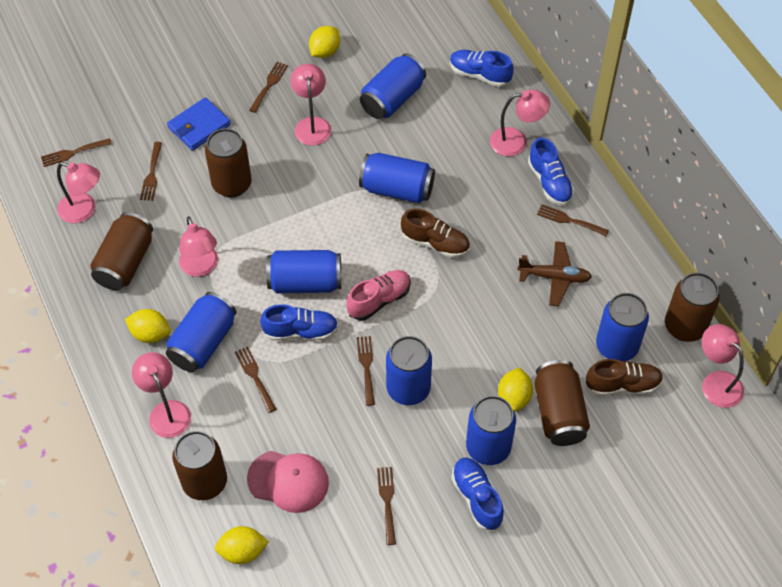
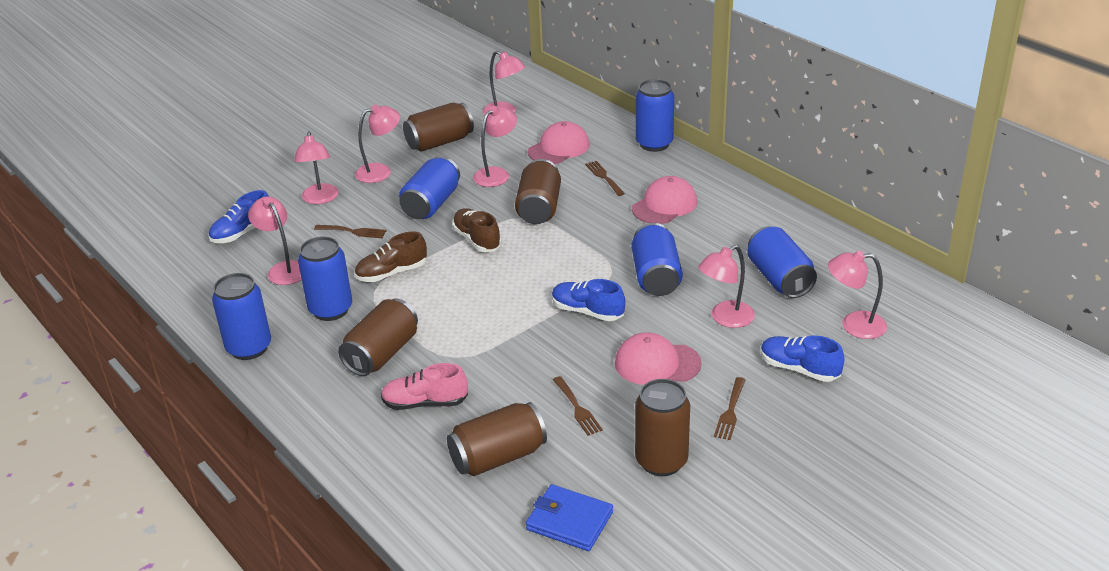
blue can: [166,292,237,372] [266,250,341,293] [359,153,435,203] [360,53,426,119] [386,336,432,405] [466,396,516,465] [596,293,649,361] = 7 -> [212,273,271,360] [298,236,352,321] [399,156,460,219] [632,223,683,296] [636,79,674,152] [747,226,817,298] = 6
blue shoe: [260,304,338,341] [450,50,514,87] [451,458,504,530] [528,137,574,205] = 4 -> [209,190,269,243] [552,279,625,321] [761,335,844,382] = 3
brown fork: [41,138,112,167] [140,142,162,201] [235,346,276,413] [249,62,288,113] [357,336,375,406] [377,467,396,545] [537,204,609,237] = 7 -> [314,225,386,238] [553,376,603,436] [585,161,625,196] [714,377,746,440] = 4
brown plane: [517,241,592,307] = 1 -> none = 0
pink cap: [247,451,329,513] = 1 -> [528,121,590,164] [615,332,702,385] [632,176,697,224] = 3
pink lamp: [57,162,100,223] [132,352,191,438] [179,216,218,277] [291,64,331,146] [490,90,550,157] [702,324,744,408] = 6 -> [248,196,302,285] [294,131,339,204] [355,105,400,183] [473,106,517,187] [483,51,525,115] [698,245,755,328] [828,250,887,339] = 7
yellow lemon: [125,309,171,343] [215,526,269,564] [309,26,340,58] [498,367,533,412] = 4 -> none = 0

